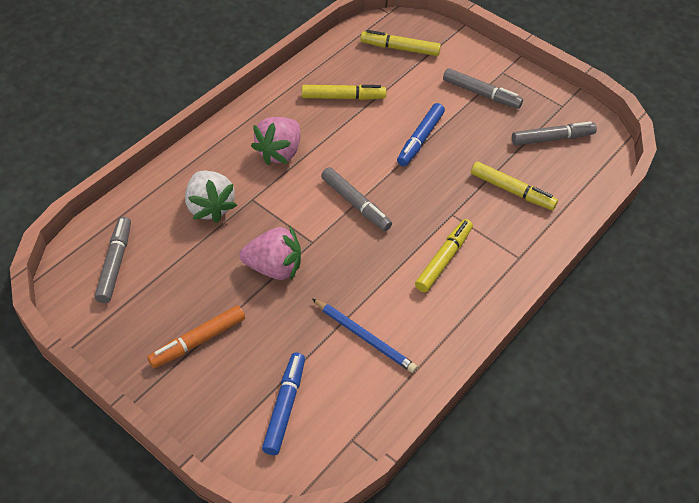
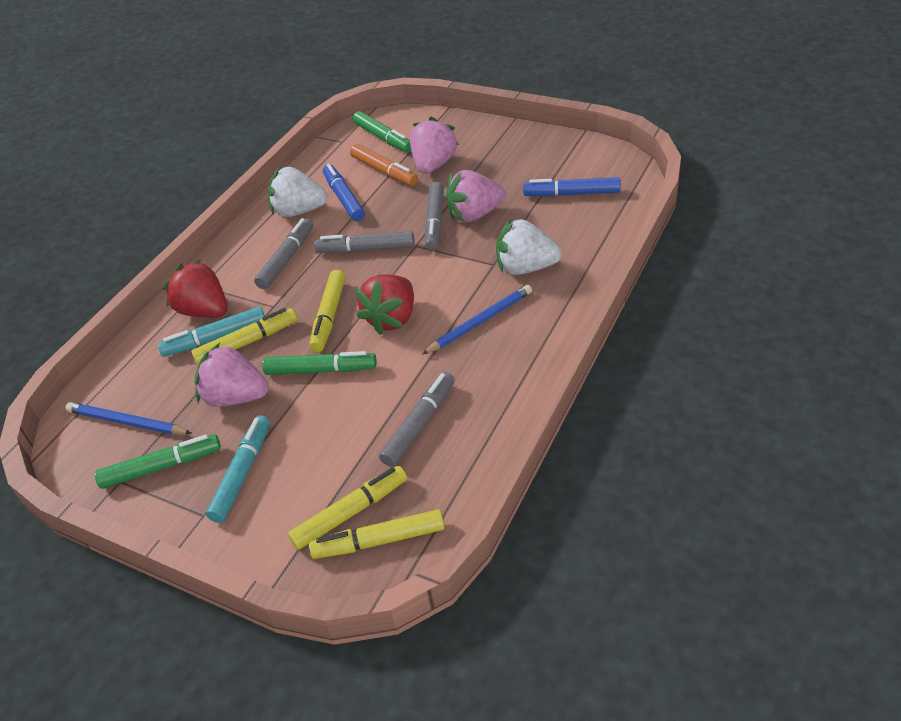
blue pencil: [312,299,417,373] = 1 -> [66,402,192,435] [422,285,532,355] = 2
green marker: none = 0 -> [95,434,221,489] [262,351,377,375] [353,111,411,153] = 3
pink strawberry: [240,226,301,280] [251,117,300,165] = 2 -> [195,343,269,407] [410,116,459,174] [446,170,506,222] = 3
red strawberry: none = 0 -> [163,259,228,318] [355,274,414,335] = 2
turquoise marker: none = 0 -> [158,306,265,357] [206,415,270,523] = 2
white strawberry: [185,171,237,223] = 1 -> [268,166,328,217] [496,218,562,275] = 2

